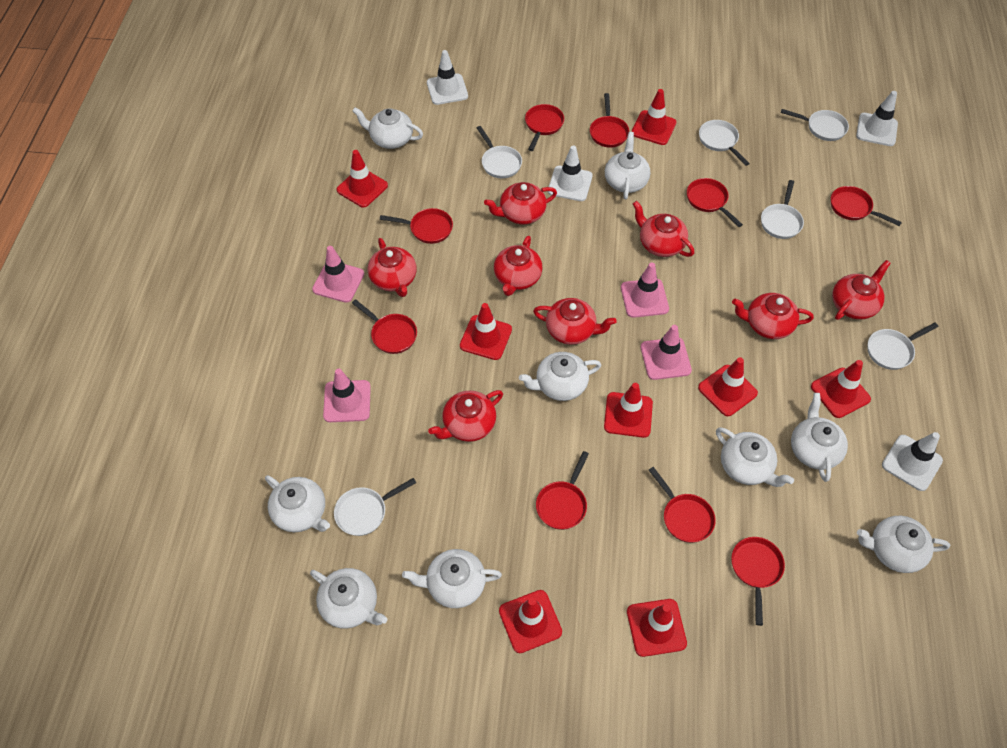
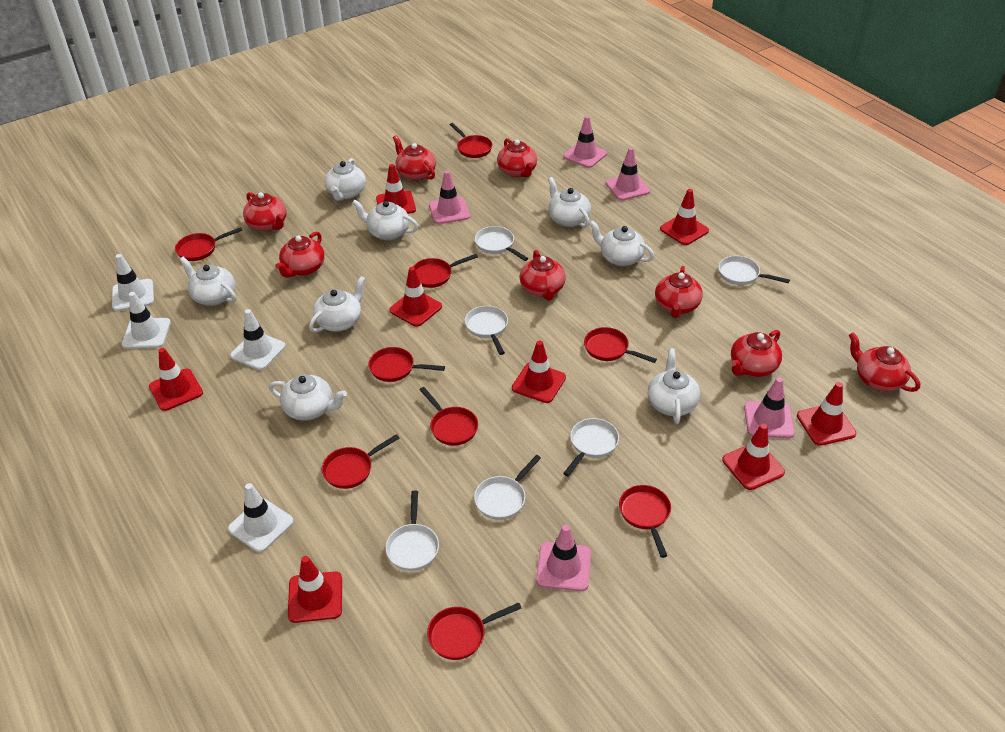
pink traffic cone: [312,246,364,303] [323,369,371,422] [621,263,669,318] [641,325,692,380] = 4 -> [429,170,470,224] [536,525,591,591] [563,116,607,168] [606,147,650,201] [744,377,795,438] = 5
white teapot: [265,475,330,532] [310,568,387,629] [353,107,423,149] [402,549,502,608] [519,352,601,401] [605,132,650,199] [716,427,794,487] [791,393,848,482] [857,516,950,573] = 9 -> [180,257,236,306] [269,374,347,421] [309,276,366,333] [325,158,366,201] [352,200,418,240] [548,177,591,228] [589,220,654,266] [648,348,700,424] = 8

